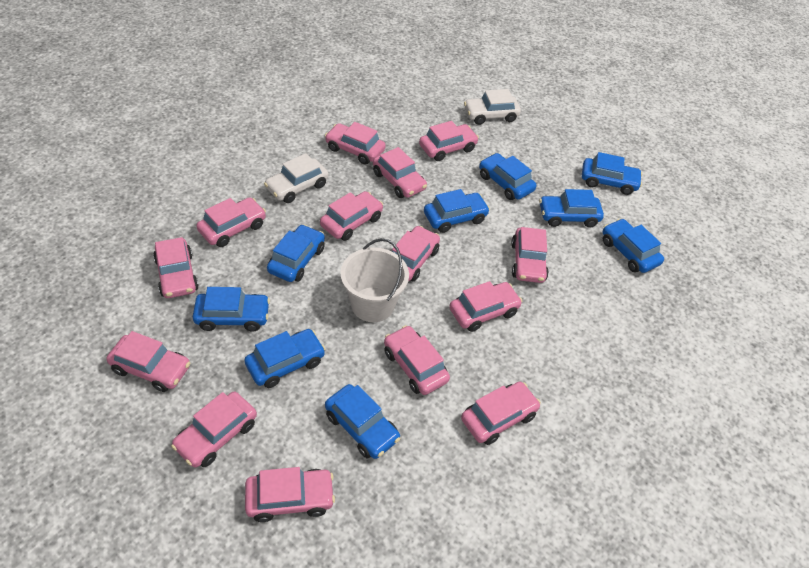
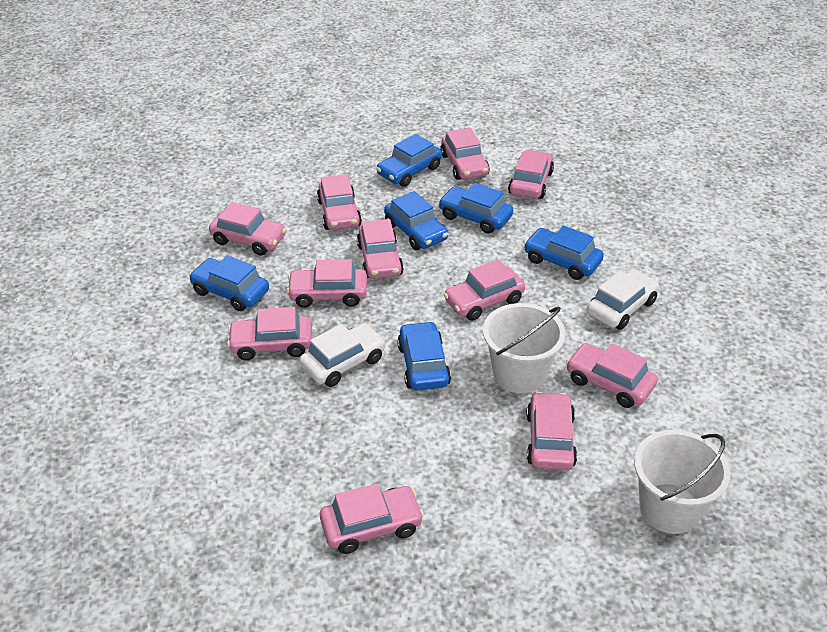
blue car: [193,287,270,332] [244,329,325,388] [267,224,325,282] [325,384,400,459] [424,189,490,233] [479,153,536,200] [539,189,604,228] [582,152,643,195] [602,219,664,273] = 9 -> [189,255,269,311] [376,134,442,187] [384,191,448,250] [397,321,451,390] [438,183,513,234] [524,225,604,280] = 6
pink car: [106,331,190,392] [153,237,199,298] [171,392,257,468] [196,197,266,247] [245,467,335,522] [320,191,383,241] [325,122,386,164] [373,147,427,198] [384,325,450,395] [392,226,440,282] [419,121,479,161] [449,281,522,332] [461,382,541,445] [511,227,549,283] = 14 -> [209,202,286,256] [227,307,312,361] [287,259,367,308] [317,174,362,230] [320,484,424,554] [357,219,404,279] [440,128,490,180] [443,259,525,321] [508,150,554,199] [526,392,577,470] [566,343,658,408] = 11
white bucket: [340,238,409,322] = 1 -> [483,303,565,394] [634,430,730,534] = 2

